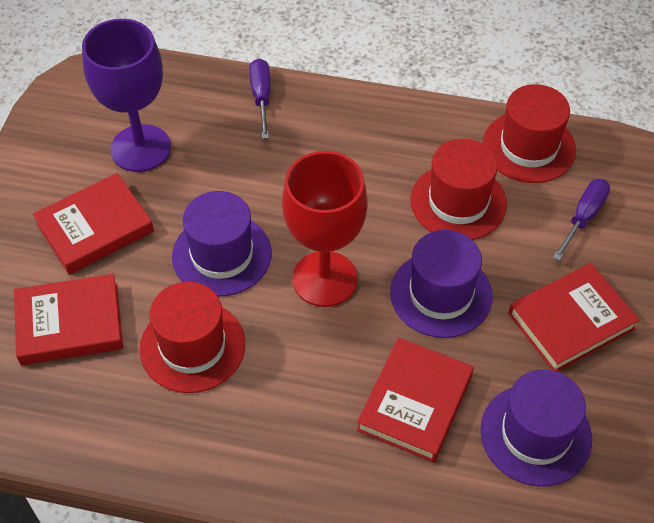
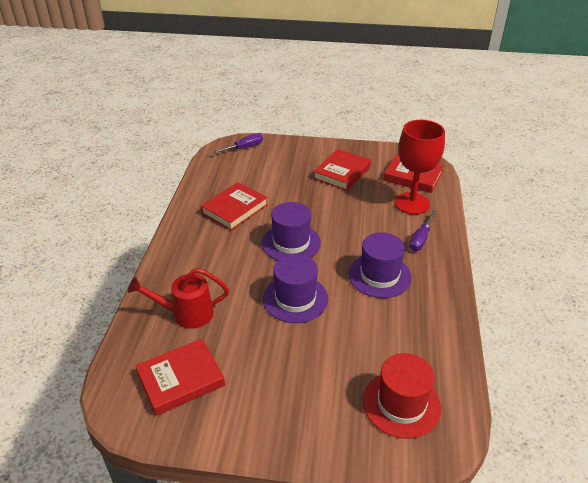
purple goblet: [82,19,171,172] = 1 -> none = 0
red hat: [140,282,245,393] [411,139,507,240] [483,84,576,183] = 3 -> [363,353,441,439] = 1
red watering can: none = 0 -> [128,268,229,329] = 1

